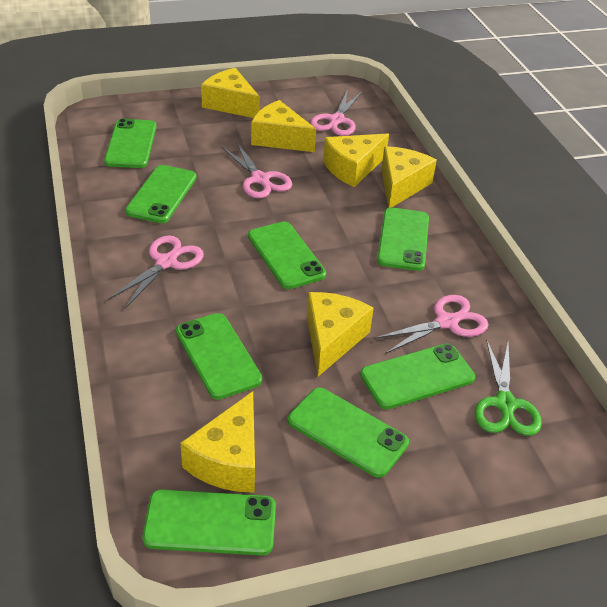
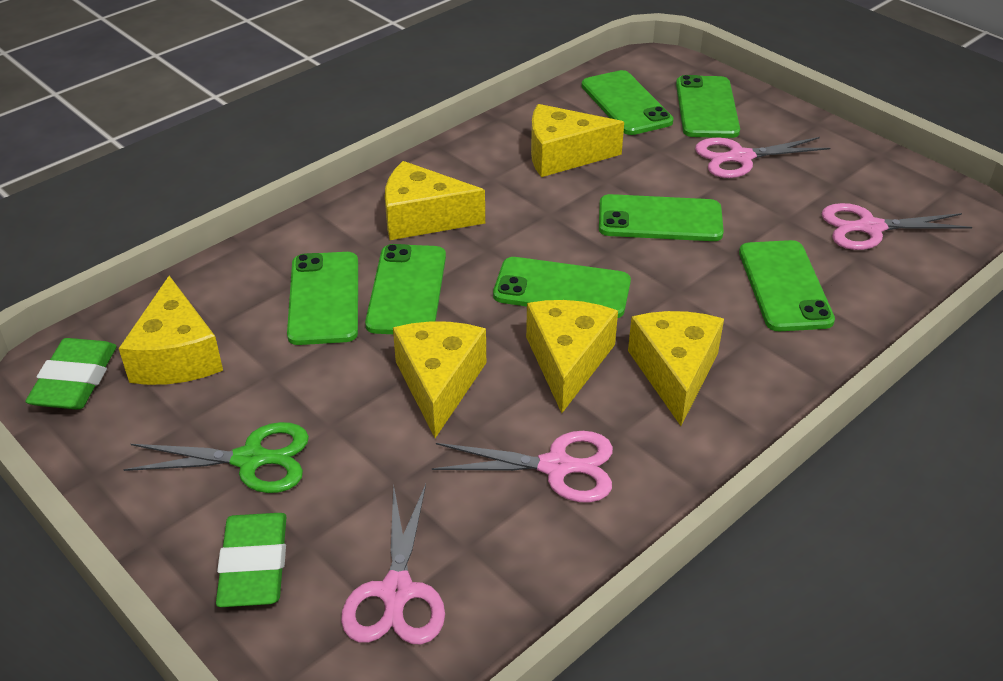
green eraser: none = 0 -> [25,338,117,410] [216,513,286,607] = 2
green phone: [104,118,156,168] [125,165,197,223] [143,489,276,556] [176,313,263,400] [248,221,326,289] [288,388,409,478] [360,344,475,409] [377,207,429,271] = 8 -> [287,252,358,345] [365,244,446,334] [493,257,631,318] [581,70,674,135] [599,194,724,241] [676,75,740,138] [739,240,835,331] = 7

